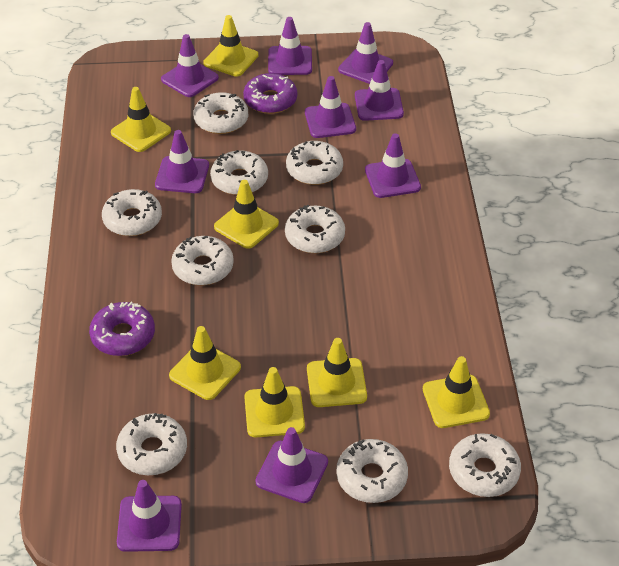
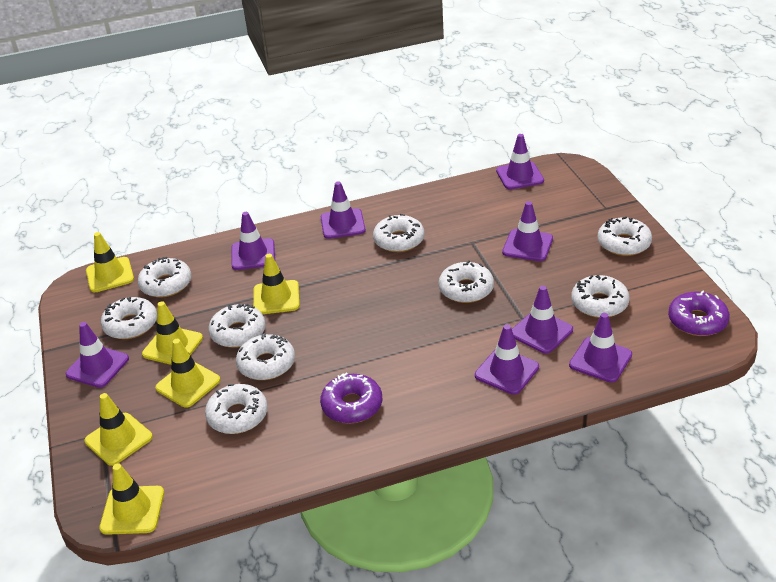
purple traffic cone: [117,480,182,552] [155,130,209,193] [161,34,219,97] [255,427,328,503] [268,17,312,75] [305,76,356,138] [338,22,393,84] [355,60,404,121] [365,133,421,198] = 9 -> [66,322,129,388] [231,212,275,270] [321,181,365,239] [475,325,539,395] [496,134,544,190] [502,201,553,261] [512,286,573,354] [569,313,632,383] = 8
yellow traffic cone: [111,87,171,152] [169,326,241,400] [203,15,258,77] [214,180,279,249] [244,367,305,437] [307,338,367,407] [423,356,490,428] = 7 -> [85,393,153,466] [86,232,134,292] [99,463,164,535] [142,301,203,365] [155,339,220,408] [253,254,300,314] = 6

